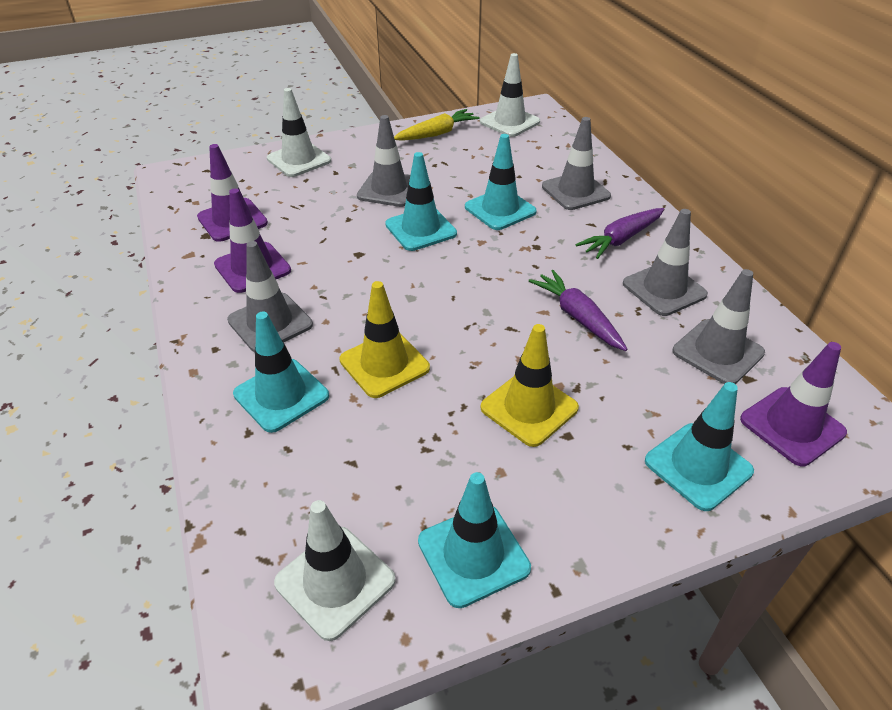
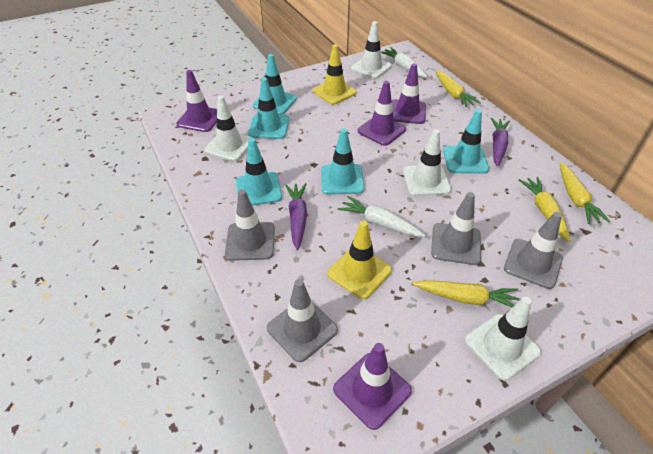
grey traffic cone: [227,241,313,352] [357,115,410,207] [542,117,611,210] [623,209,708,316] [673,269,765,384] = 5 -> [225,189,275,261] [267,279,338,362] [431,192,481,265] [504,212,563,289] = 4
purple traffic cone: [197,144,268,242] [214,188,291,293] [740,342,847,466] = 3 -> [176,70,217,132] [333,343,412,430] [358,81,406,146] [392,63,426,124] = 4
white carrot: none = 0 -> [338,196,426,237] [381,48,427,77] = 2
white traffic cone: [267,88,331,177] [274,500,396,641] [480,53,540,137] = 3 -> [204,96,253,161] [351,21,392,79] [403,129,451,196] [465,297,541,380] = 4
yellow carrot: [394,109,480,141] = 1 -> [412,280,519,307] [436,70,481,107] [519,177,571,242] [560,163,610,224] = 4

